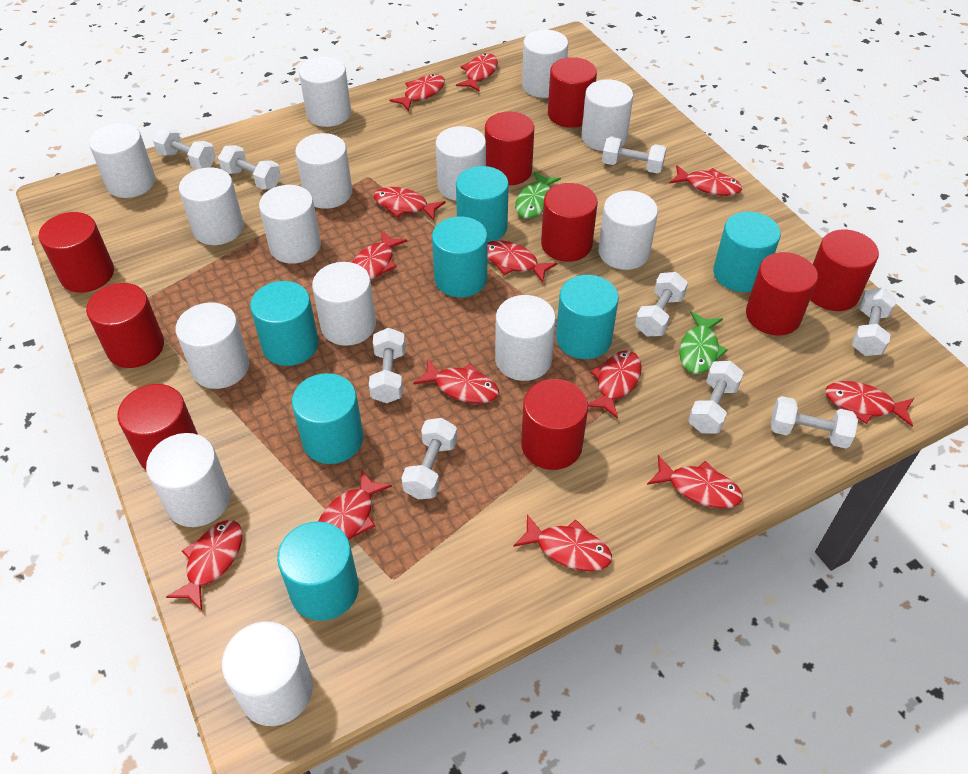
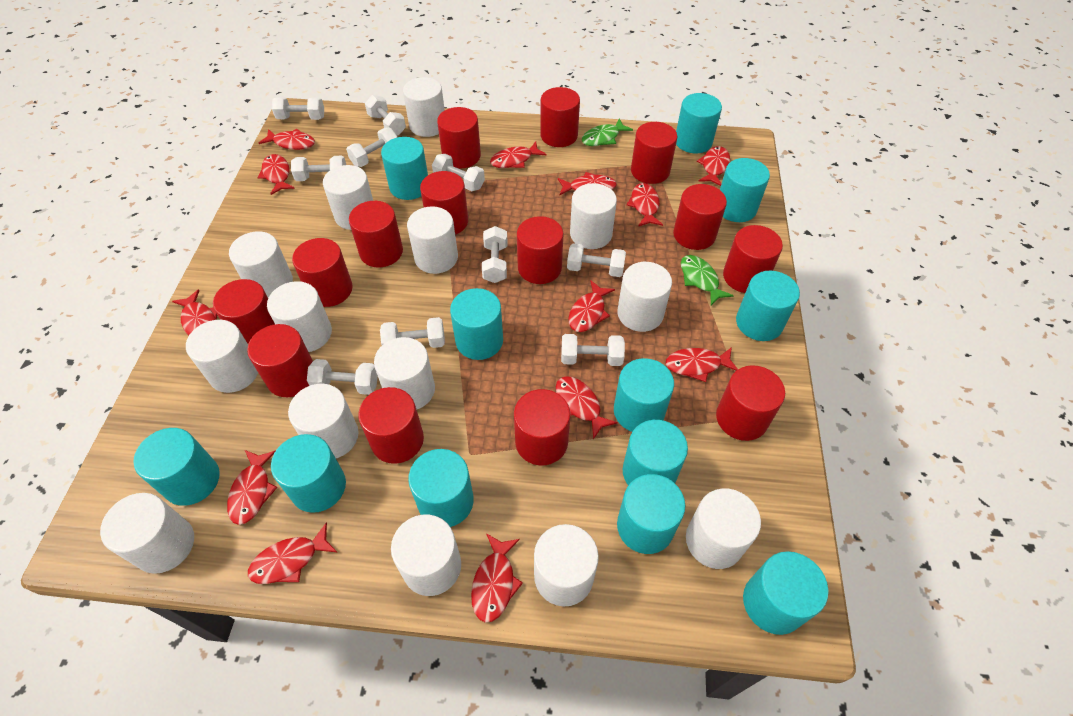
red cylinder: [39,212,114,293] [86,283,164,368] [117,384,198,470] [485,111,534,185] [521,379,588,470] [541,183,598,262] [548,57,597,128] [746,252,818,335] [810,229,879,311] = 9 -> [213,279,275,344] [247,324,313,397] [292,238,353,307] [349,201,403,268] [358,387,424,464] [420,171,468,235] [437,107,481,168] [514,389,570,466] [517,216,563,284] [540,87,580,147] [631,122,677,184] [673,184,727,250] [716,365,785,441] [723,225,783,293] = 14
turquoise cylinder: [250,281,319,366] [277,521,359,621] [292,373,363,464] [432,216,487,297] [456,166,509,243] [556,275,619,359] [713,212,781,292] = 7 -> [133,428,220,506] [271,434,346,513] [381,137,428,200] [408,449,474,527] [450,288,503,360] [614,358,674,432] [617,474,686,554] [623,420,688,485] [676,93,722,153] [720,158,770,222] [736,271,800,341] [743,551,829,635] = 12
white dumbbell: [153,127,216,169] [218,145,281,190] [369,328,406,403] [401,418,457,499] [602,136,667,174] [635,272,688,336] [688,361,744,434] [771,396,858,448] [852,288,896,356] = 9 -> [272,97,324,120] [291,156,346,181] [307,359,378,395] [346,128,398,167] [365,95,406,136] [380,317,445,348] [432,154,485,191] [482,226,507,283] [561,334,625,366] [567,243,626,277] = 10

